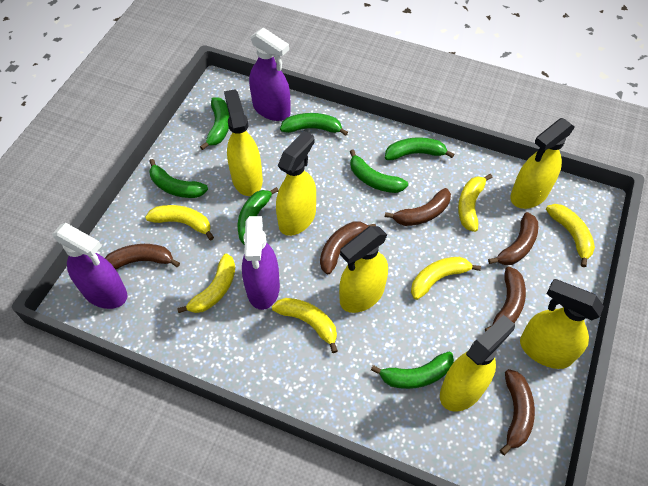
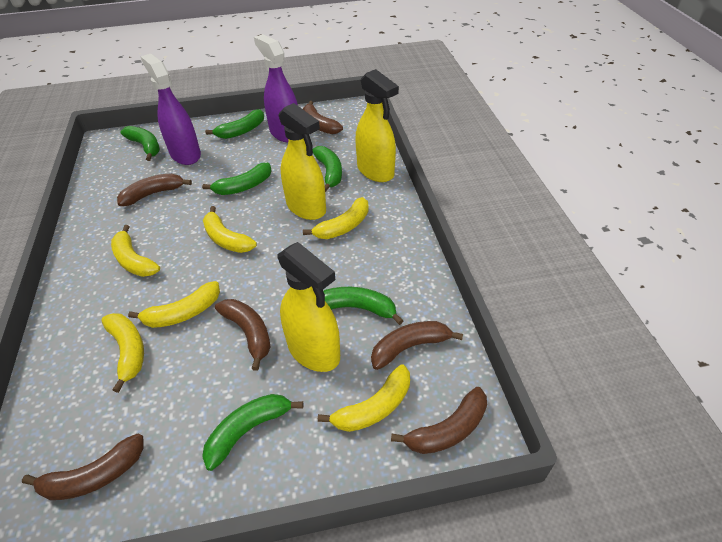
green banana: [149,159,208,198] [200,97,230,150] [238,187,279,245] [280,113,348,136] [350,149,408,193] [371,351,454,389] [385,137,454,160] = 7 -> [120,126,160,161] [202,163,272,195] [202,394,303,471] [205,109,264,139] [313,146,342,192] [323,287,404,325] = 6
purple spray bottle: [52,223,127,309] [242,216,280,310] [249,27,291,121] = 3 -> [140,54,201,165] [254,34,298,142] = 2
yellow spray bottle: [224,89,263,196] [276,131,316,236] [339,226,388,313] [440,315,515,412] [510,118,575,209] [520,279,604,369] = 6 -> [277,242,340,372] [279,103,326,220] [355,69,399,182] = 3

